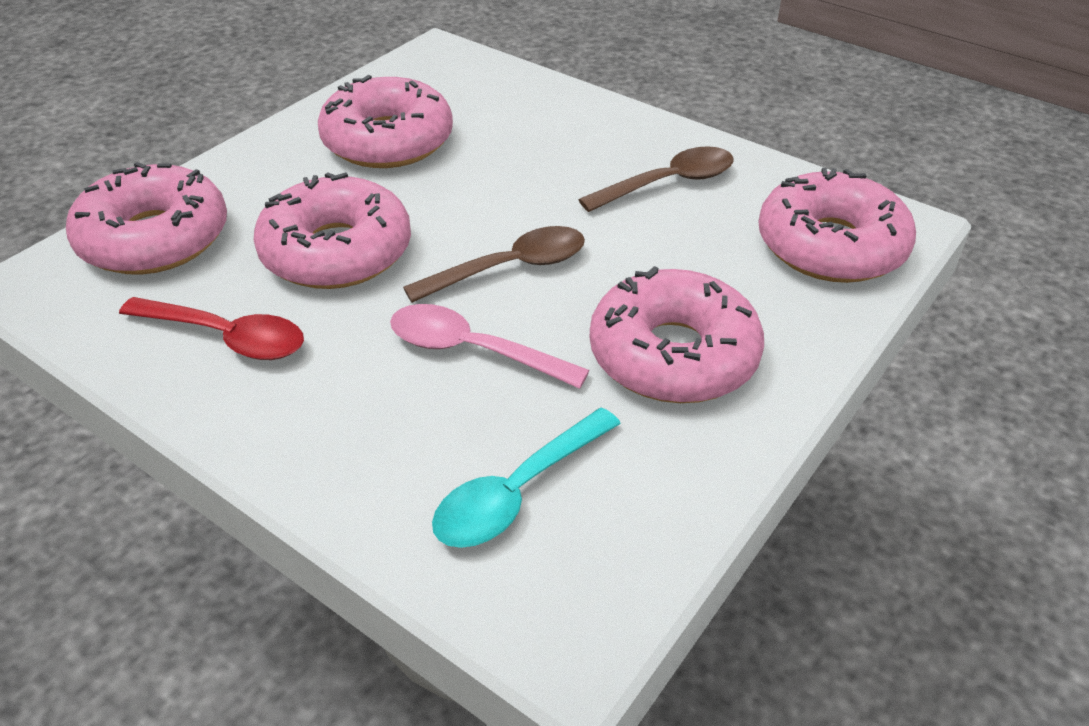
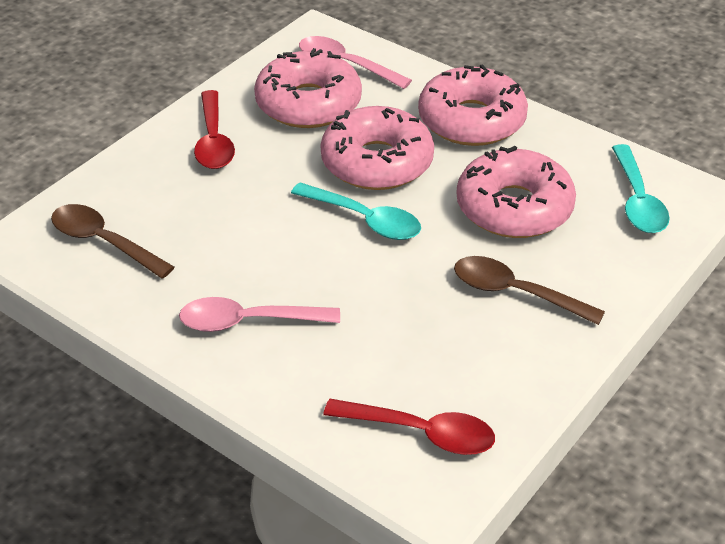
pink donut: [66,162,227,275] [254,172,411,289] [318,75,453,168] [589,266,764,403] [758,168,916,283] = 5 -> [254,48,362,128] [321,106,434,190] [418,64,528,146] [457,146,576,238] = 4
pink spoon: [390,304,589,389] = 1 -> [179,297,340,332] [299,36,412,89] = 2
red spoon: [119,297,304,360] = 1 -> [194,90,235,169] [323,399,495,455] = 2
turquoise spoon: [432,408,621,548] = 1 -> [291,182,421,240] [612,144,670,233] = 2

